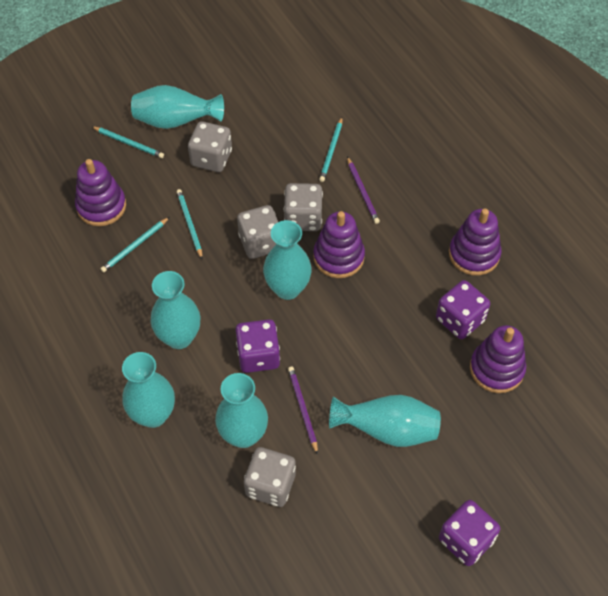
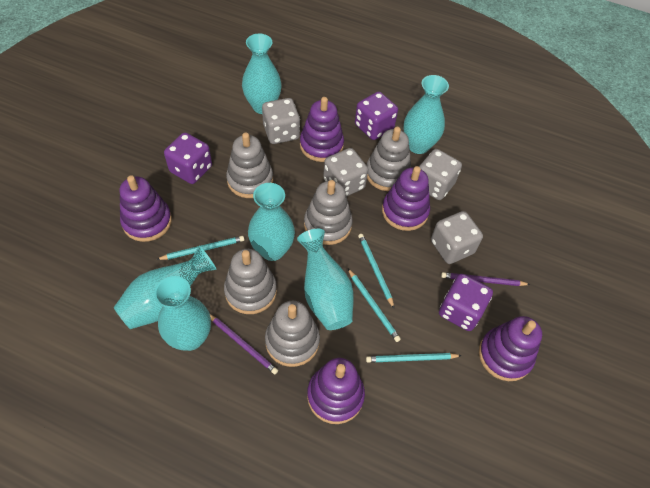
grey stacking toy: none = 0 -> [224,249,277,314] [226,132,273,198] [265,301,320,367] [304,180,353,245] [367,127,411,191] = 5
purple stacking toy: [75,159,126,226] [313,211,365,278] [449,208,501,276] [470,325,526,393] = 4 -> [120,175,172,242] [300,97,344,162] [307,358,365,424] [382,166,430,231] [479,316,542,381] = 5

